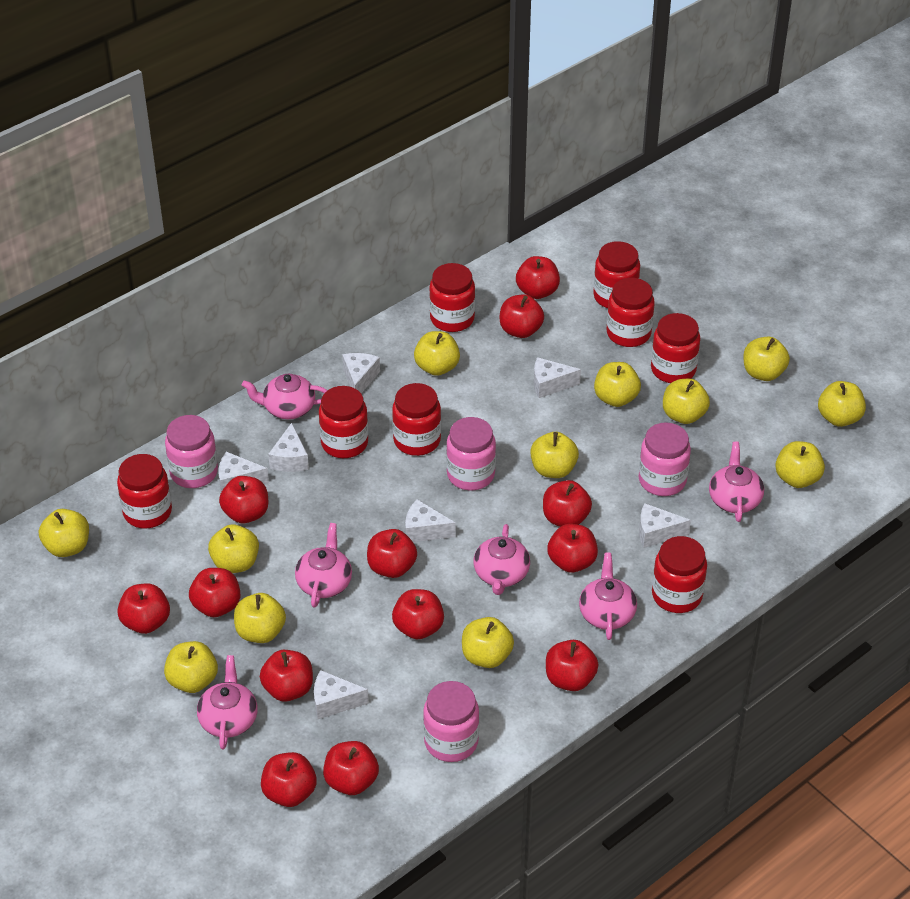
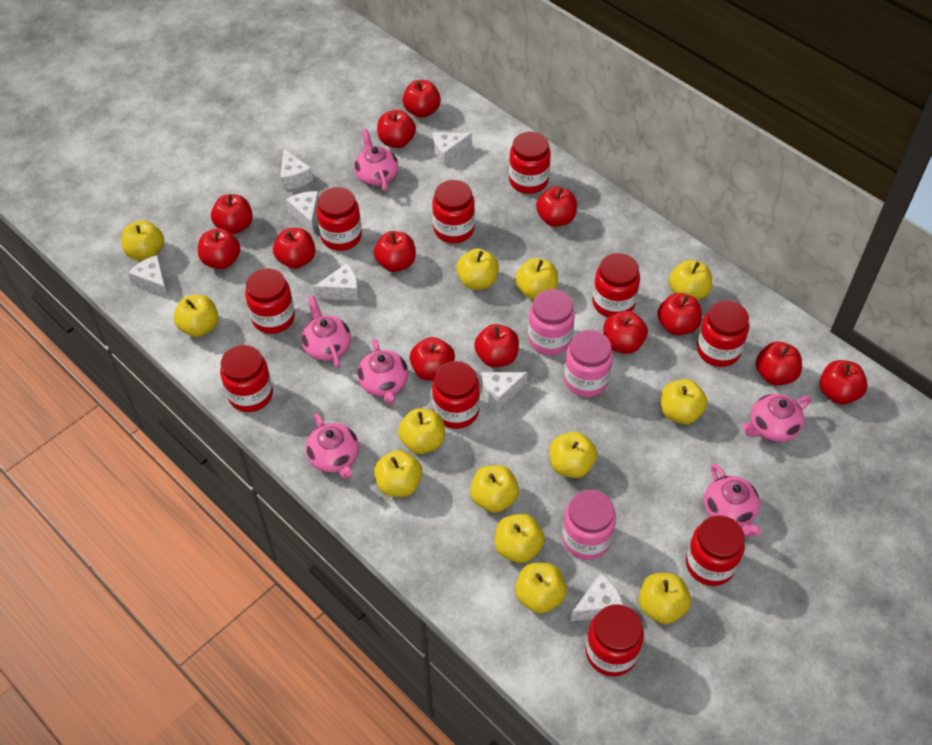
pink jar: [165,415,218,488] [423,681,479,762] [446,417,496,491] [638,422,691,496] = 4 -> [528,289,575,355] [562,490,616,560] [564,330,613,397] = 3
red jar: [117,454,172,528] [319,386,368,458] [392,383,441,456] [429,263,475,332] [593,241,640,308] [607,278,655,347] [651,313,700,383] [652,536,707,613] = 8 -> [220,345,273,412] [245,268,295,334] [317,187,362,251] [432,180,475,243] [432,361,480,429] [509,132,551,194] [585,604,644,676] [592,253,640,317] [686,515,745,586] [697,300,749,367] = 10
yellow apple: [39,509,89,557] [164,641,218,693] [208,524,259,573] [234,593,286,643] [414,331,460,376] [462,617,514,668] [530,432,579,478] [594,362,641,407] [663,379,710,424] [744,337,790,381] [775,441,825,488] [818,381,866,427] = 12 -> [121,220,164,261] [173,295,219,337] [374,450,422,497] [398,408,445,454] [456,248,499,290] [470,465,519,513] [495,514,545,563] [515,258,558,300] [515,562,567,613] [550,431,597,478] [639,573,691,624] [661,379,708,424] [669,260,712,300] = 13

